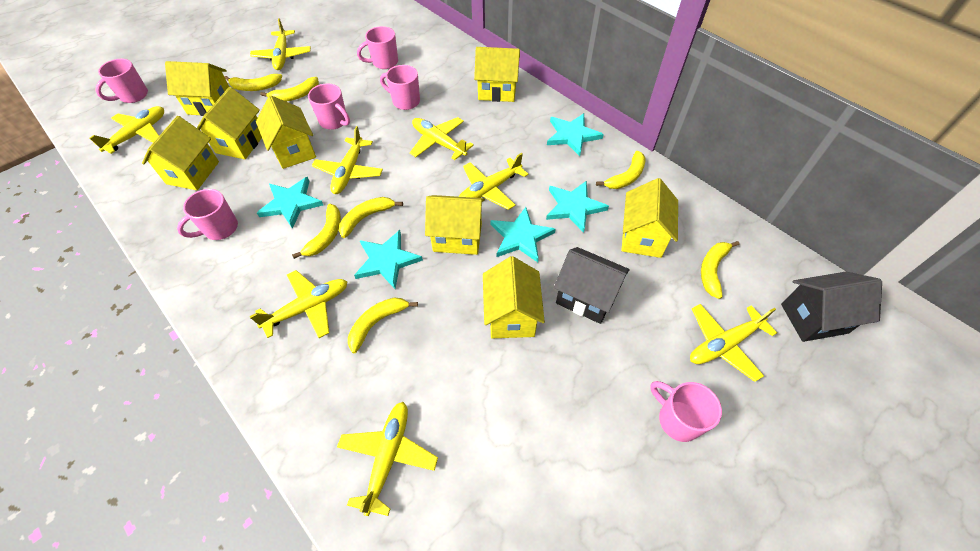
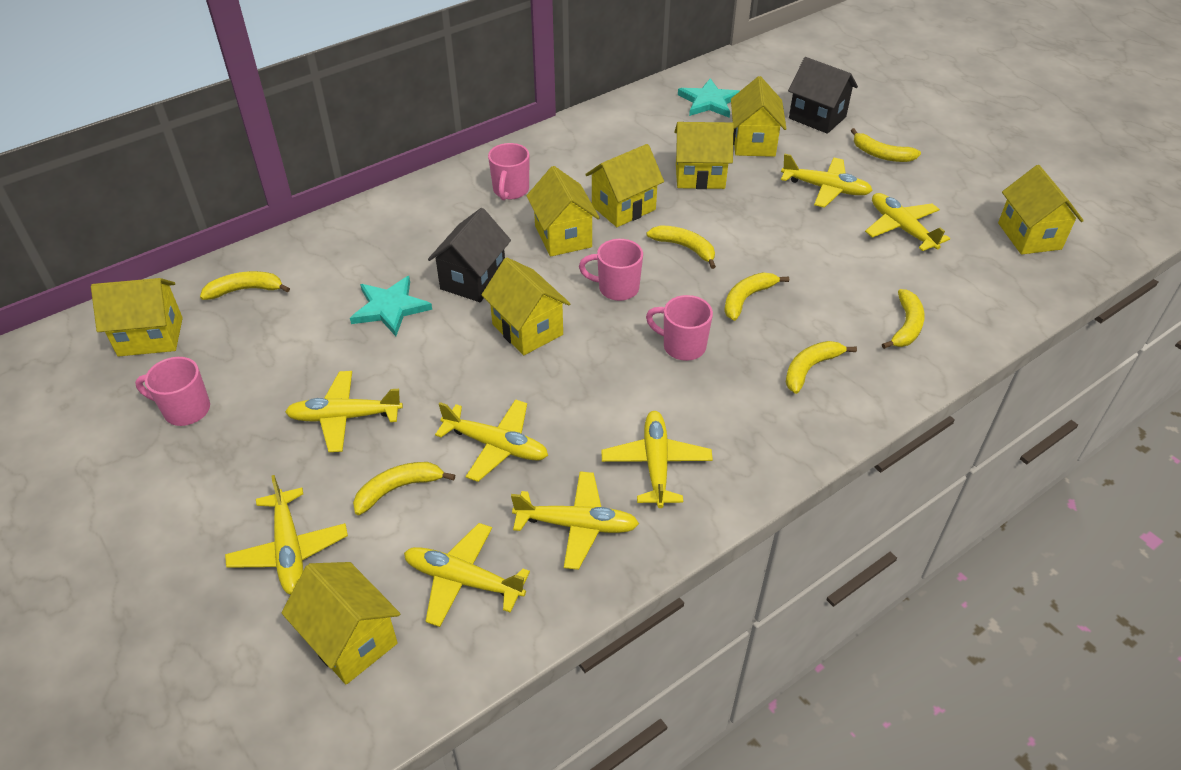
pink mug: [95,59,148,103] [177,189,238,240] [308,83,350,130] [357,26,398,69] [380,65,420,110] [650,381,722,442] = 6 -> [135,357,210,426] [488,143,529,200] [579,239,643,301] [646,295,713,361] = 4
turquoise star: [257,177,323,229] [354,230,423,289] [490,207,556,262] [546,180,609,233] [547,113,604,156] = 5 -> [350,276,432,336] [678,78,740,118] = 2

